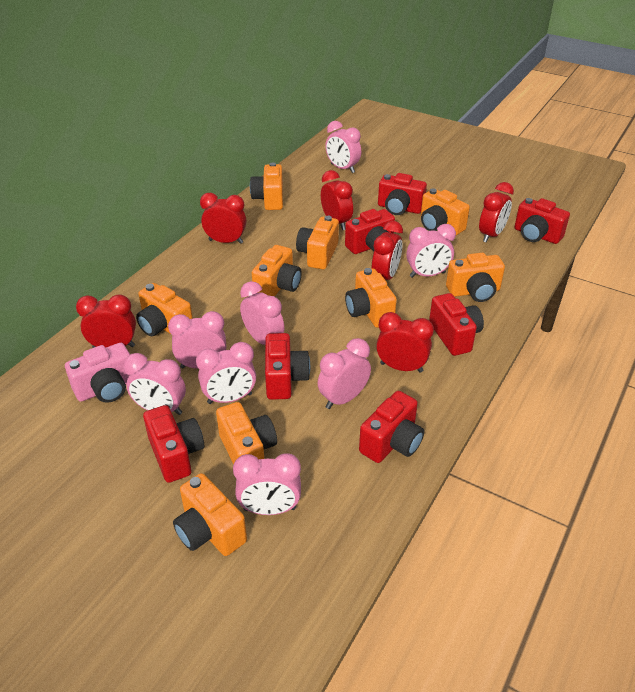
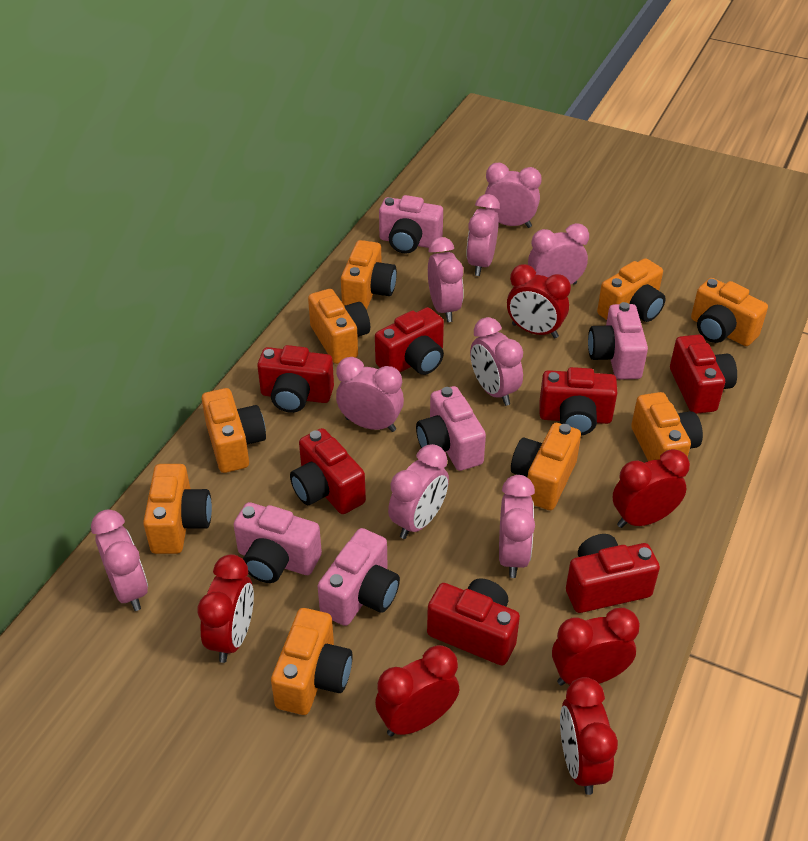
pink camera: [65,343,130,403] = 1 -> [234,502,322,583] [318,528,400,626] [379,195,443,254] [416,386,486,471] [588,302,648,380] = 5
pink clock: [124,353,186,415] [168,311,226,369] [196,342,256,404] [233,453,301,515] [240,281,284,345] [318,338,371,409] [325,121,361,173] [406,224,456,278] = 8 -> [91,510,148,611] [336,357,404,432] [388,444,449,539] [428,237,464,322] [466,194,500,276] [470,317,523,406] [485,163,542,228] [499,475,535,578] [528,223,589,285] = 9

